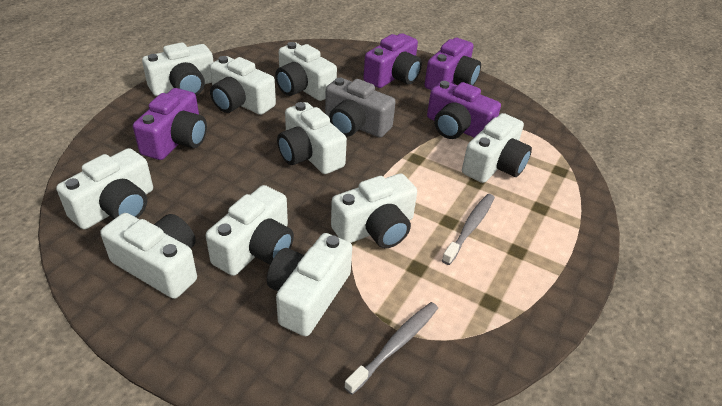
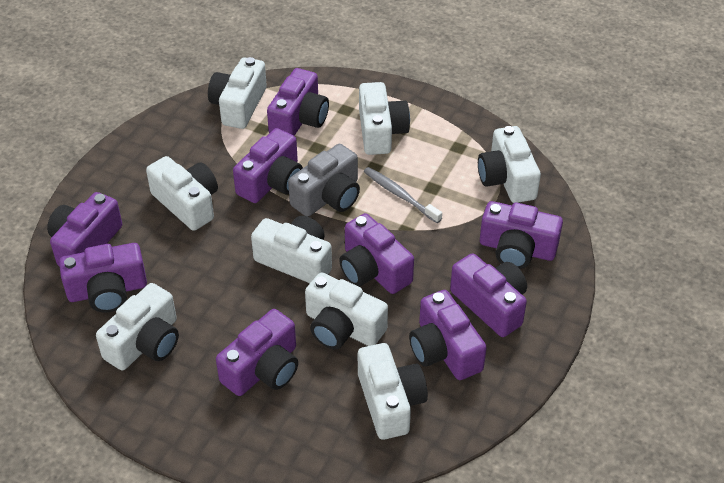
grey toothbrush: [344,302,438,395] [442,194,495,265] = 2 -> [364,167,442,223] = 1
purple camera: [133,88,207,160] [364,33,422,88] [424,38,481,90] [427,80,501,139] = 4 -> [47,192,122,267] [59,243,147,313] [216,309,298,396] [233,128,303,203] [267,68,329,136] [339,213,414,294] [409,290,487,380] [450,253,527,337] [480,201,563,269] = 9
white camera: [56,148,153,229] [100,213,197,299] [142,42,214,96] [206,185,294,276] [210,56,276,115] [267,233,352,336] [275,42,337,101] [277,102,347,174] [331,173,417,248] [462,113,532,183] = 10 -> [96,283,179,370] [146,156,218,231] [208,57,267,129] [251,216,332,283] [305,272,388,349] [358,343,428,440] [359,82,410,155] [478,126,541,203] = 8

